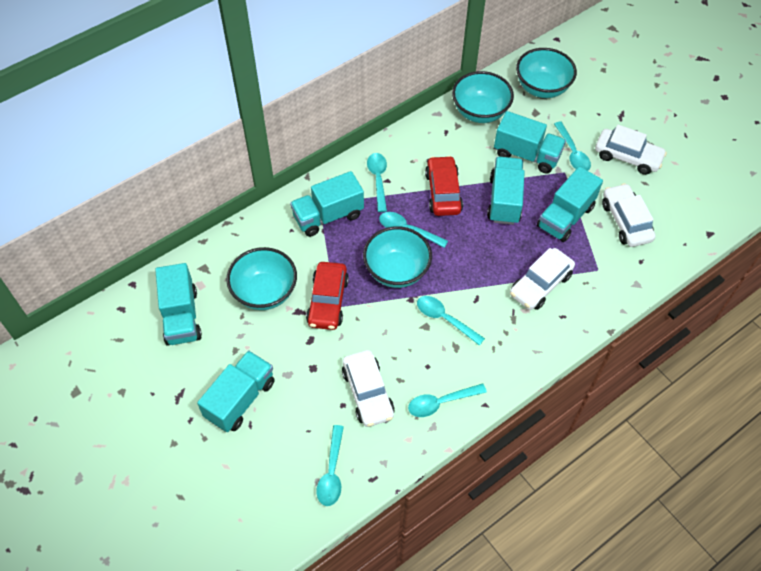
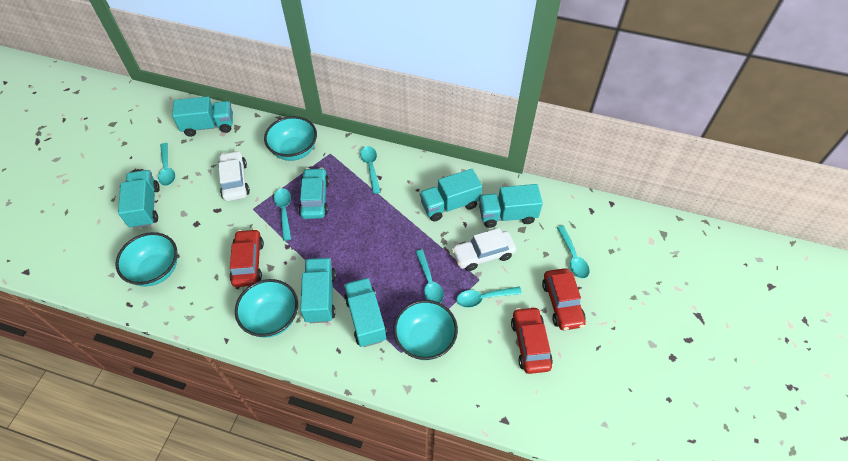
red car: [306,262,349,330] [425,156,463,216] = 2 -> [230,229,264,287] [511,306,553,374] [542,268,586,330] = 3
turquoise car: none = 0 -> [299,168,329,219] = 1
white car: [342,350,395,427] [510,248,575,310] [595,125,667,175] [602,183,656,247] = 4 -> [218,150,250,201] [452,228,516,271] = 2

